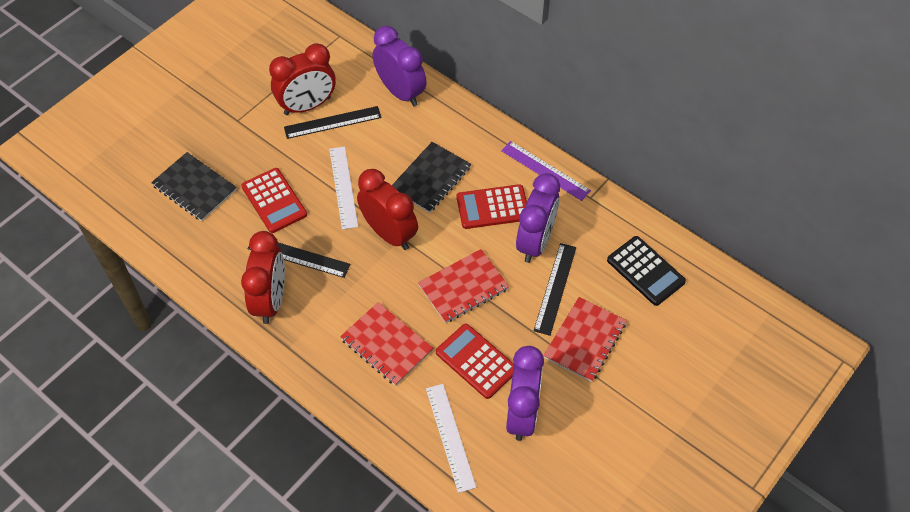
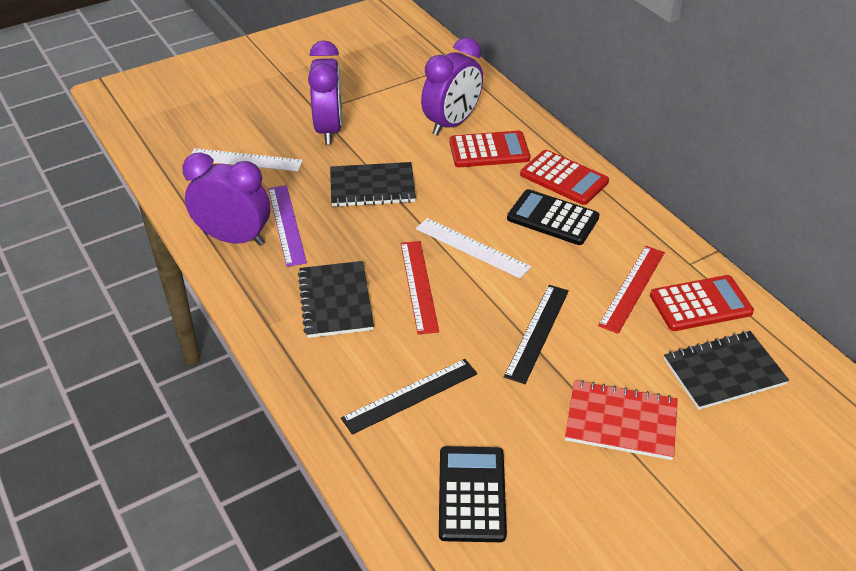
black calculator: [607,236,686,306] = 1 -> [439,446,507,542] [507,189,600,245] = 2
black notebook: [151,152,237,221] [392,142,471,213] = 2 -> [298,261,374,338] [330,162,416,207] [664,331,789,410] = 3
black ruler: [248,243,350,278] [284,106,381,139] [534,243,576,336] = 3 -> [341,359,477,435] [504,285,569,384] = 2
red clock: [241,231,285,324] [269,43,336,115] [357,169,418,250] = 3 -> none = 0
red notebook: [340,302,433,386] [418,249,509,323] [543,297,627,382] = 3 -> [565,380,678,460] = 1
red ruler: none = 0 -> [401,241,439,335] [598,246,665,334] = 2

